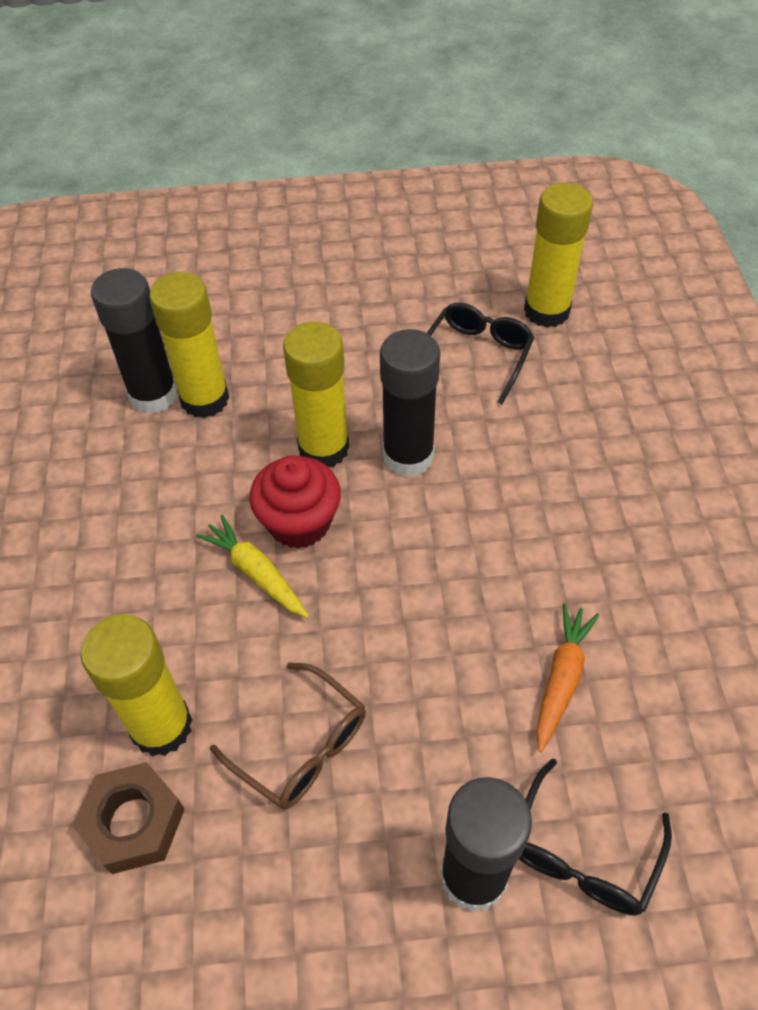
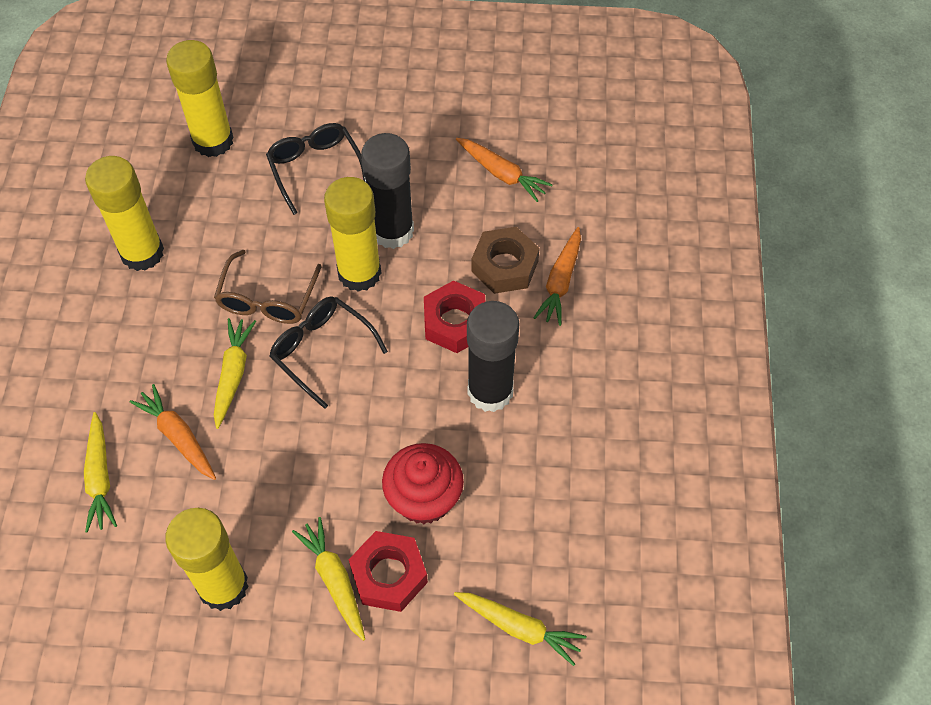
black glue stick: [91,268,178,414] [380,329,440,477] [440,777,532,912] = 3 -> [361,133,414,249] [467,301,520,412] = 2
orange carrot: [536,603,600,752] = 1 -> [129,384,216,480] [456,138,553,202] [534,227,581,326] = 3
red nut: none = 0 -> [349,531,428,612] [424,280,486,353] = 2
yellow carrot: [196,515,309,618] = 1 -> [84,412,117,533] [214,318,256,429] [292,517,365,641] [454,592,586,666] = 4

